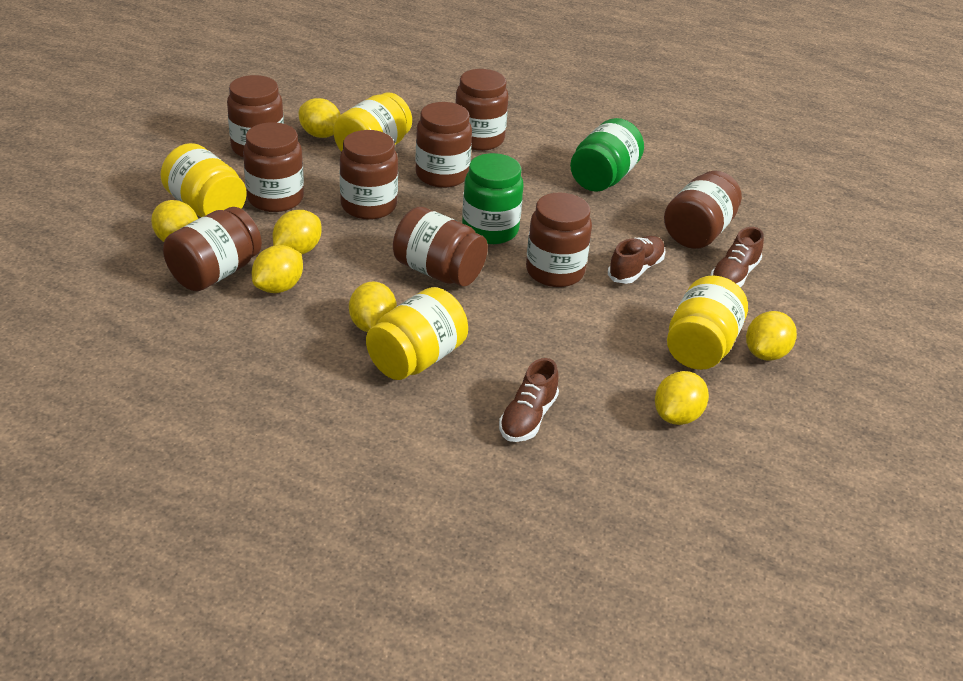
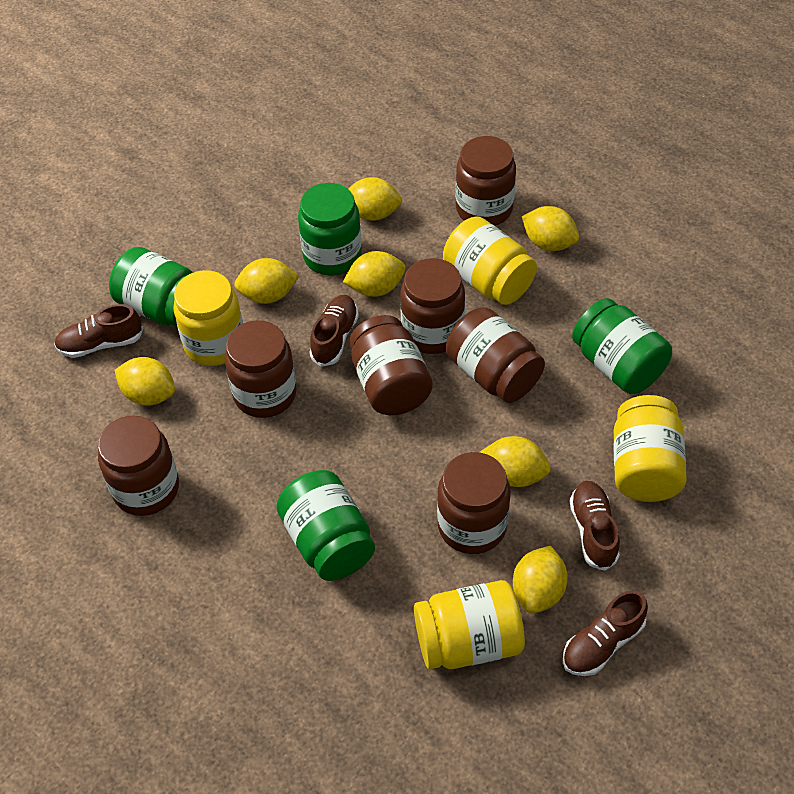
brown jar: [163,207,262,291] [227,75,284,158] [243,122,304,212] [340,130,398,220] [393,207,488,286] [416,102,472,188] [455,69,509,151] [526,192,592,287] [664,171,742,249] = 9 -> [98,416,179,516] [225,320,297,418] [349,315,433,415] [400,258,465,354] [437,452,511,554] [446,307,545,403] [455,136,516,226] = 7
brown shoe: [499,358,559,442] [608,236,666,284] [711,227,764,288] = 3 -> [54,304,143,358] [309,295,359,367] [563,590,648,676] [569,481,620,571] = 4
green jar: [462,153,524,244] [570,118,644,192] = 2 -> [109,247,193,328] [276,470,375,581] [298,183,362,276] [572,298,672,394] = 4

